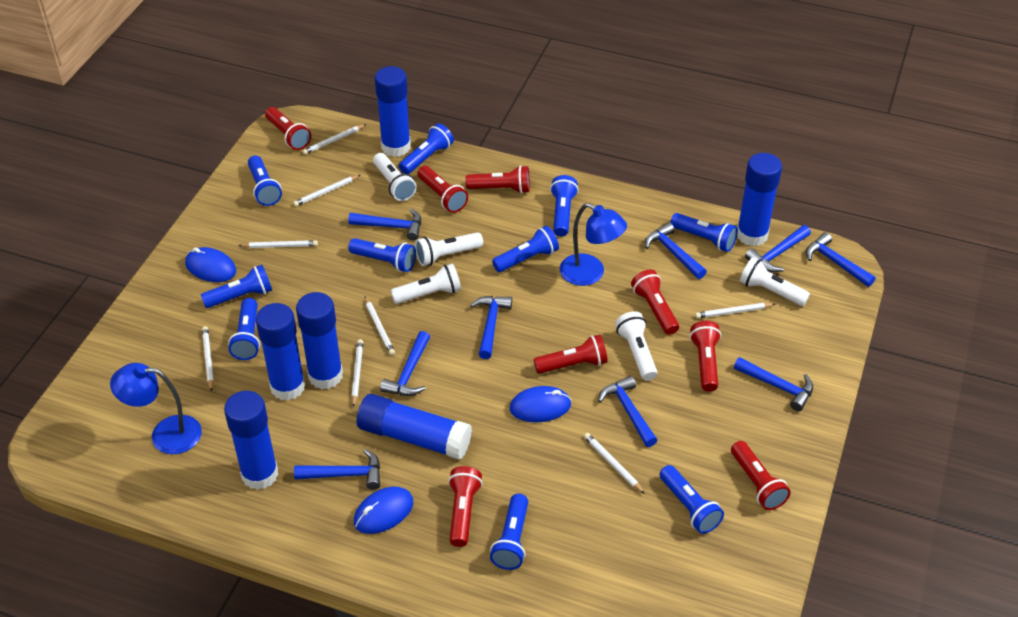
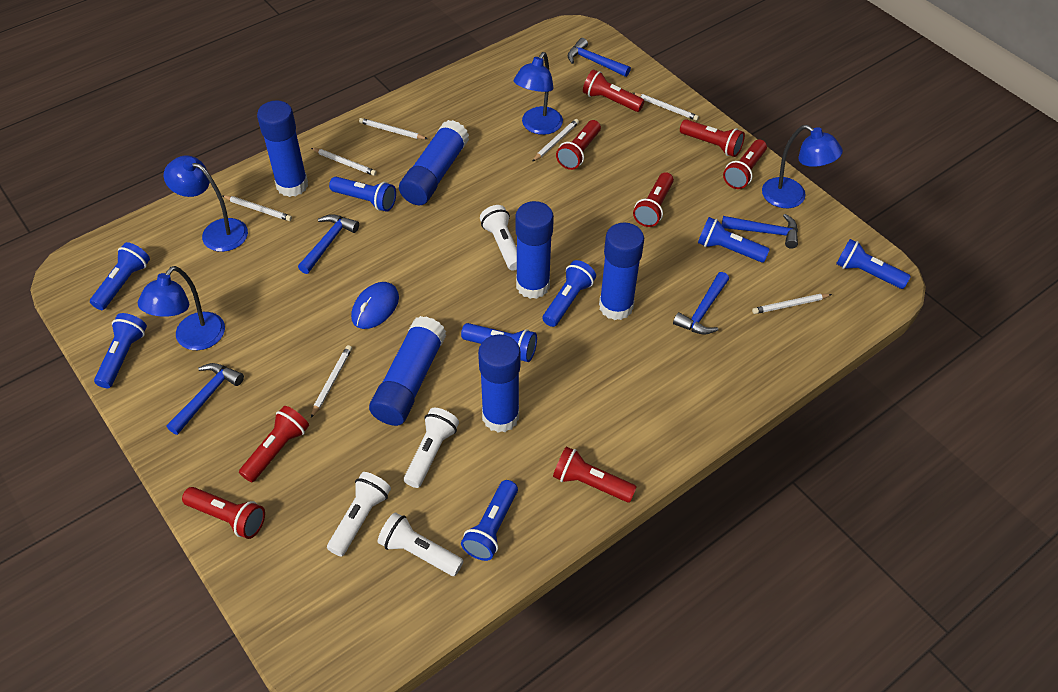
blue flashlight: [201,265,272,308] [228,298,260,360] [248,155,282,206] [348,238,416,272] [399,123,454,174] [490,494,528,570] [492,226,559,272] [550,175,578,236] [659,465,724,534] [670,213,738,252] = 10 -> [90,242,150,310] [94,313,147,388] [329,177,396,212] [461,323,537,362] [461,480,518,561] [542,260,596,327] [698,217,770,262] [836,239,911,289] = 8
blue hammer: [294,449,380,490] [348,208,421,241] [380,331,430,396] [470,296,512,359] [598,376,657,447] [645,222,707,279] [734,357,813,411] [745,225,811,272] [806,232,876,287] = 9 -> [167,363,244,435] [298,214,359,274] [568,38,631,77] [673,272,729,335] [722,214,798,249] = 5
blue lamp: [110,363,202,454] [560,203,627,286] = 2 -> [138,266,225,350] [164,155,248,252] [514,52,563,135] [762,125,843,208] = 4
blue mouse: [185,247,236,282] [354,487,413,534] [510,386,571,422] = 3 -> [351,282,399,329] = 1
white flashlight: [373,153,417,201] [391,263,461,304] [415,232,483,266] [615,311,657,381] [740,257,810,306] = 5 -> [327,472,391,557] [378,512,463,576] [404,408,459,488] [480,205,517,271] = 4
white pencil: [202,326,214,392] [238,240,318,248] [293,175,360,206] [302,124,366,155] [351,339,363,407] [365,297,395,355] [584,433,645,494] [695,303,775,318] = 8 -> [222,195,292,221] [311,148,377,176] [311,345,352,418] [359,118,428,139] [532,119,579,162] [633,93,699,121] [752,294,832,314] = 7

